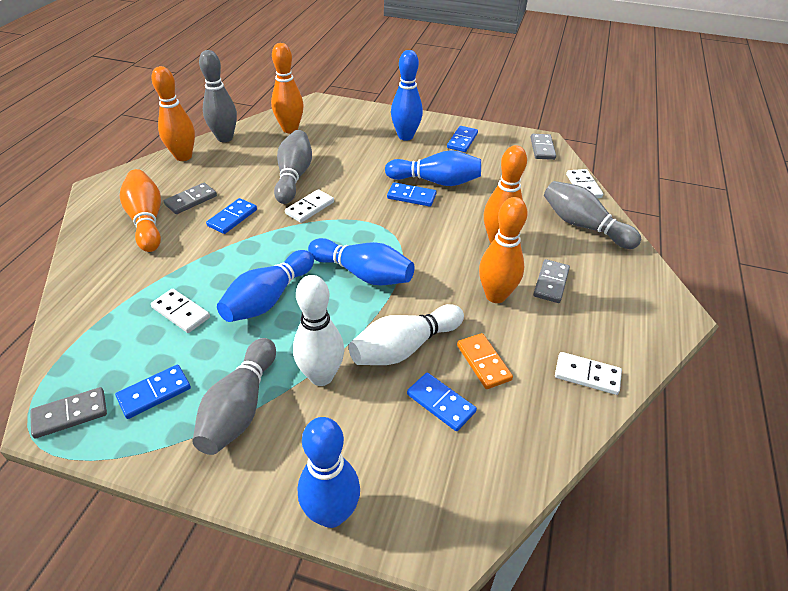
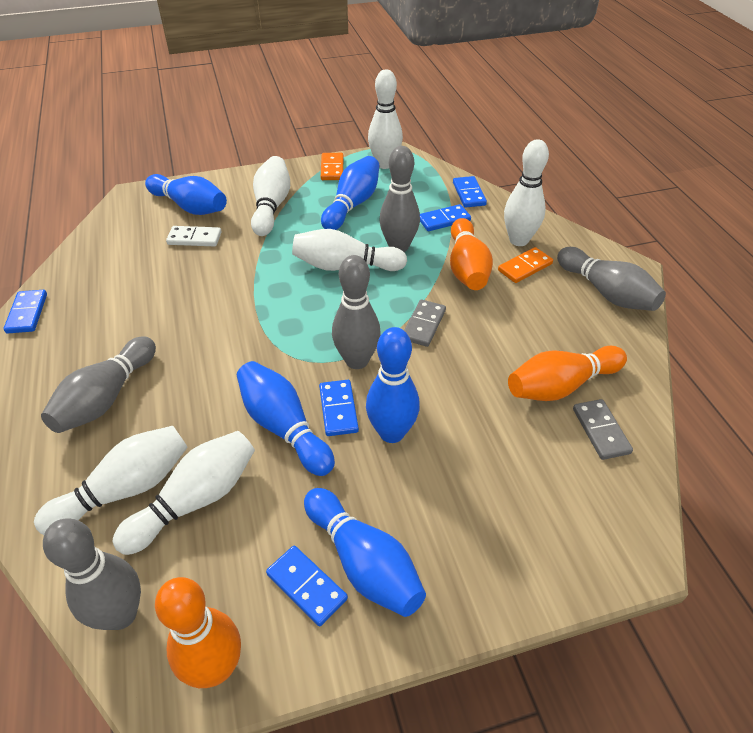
grey bowling pin: [192,338,276,455] [199,50,237,142] [274,130,312,204] [544,181,641,249] = 4 -> [41,336,156,433] [43,518,141,630] [332,255,381,369] [379,146,420,252] [557,247,666,311] = 5
grey domino: [30,387,107,439] [164,183,217,214] [531,134,556,160] [533,259,570,303] = 4 -> [404,299,446,347] [573,399,633,460] = 2
orange bowling pin: [120,169,161,252] [151,66,195,161] [271,43,304,133] [479,197,528,303] [484,145,527,243] = 5 -> [155,577,241,688] [450,218,493,290] [508,346,627,401] = 3
orange domino: [457,333,513,389] = 1 -> [321,153,343,180] [498,247,553,283] = 2
white bowling pin: [293,275,344,386] [349,304,464,365] = 2 -> [34,426,188,535] [113,431,255,555] [251,156,290,236] [292,229,407,271] [368,70,403,169] [504,139,549,246] = 6
white domino: [151,289,210,333] [285,189,334,223] [555,352,622,395] [566,169,603,198] = 4 -> [166,226,222,247] = 1

